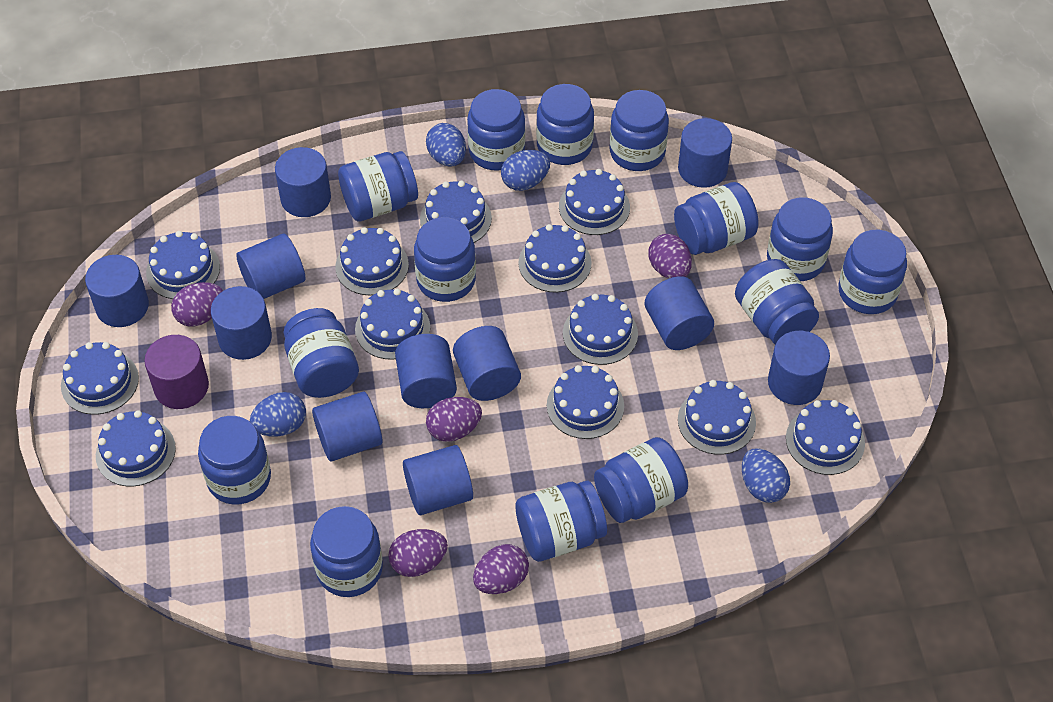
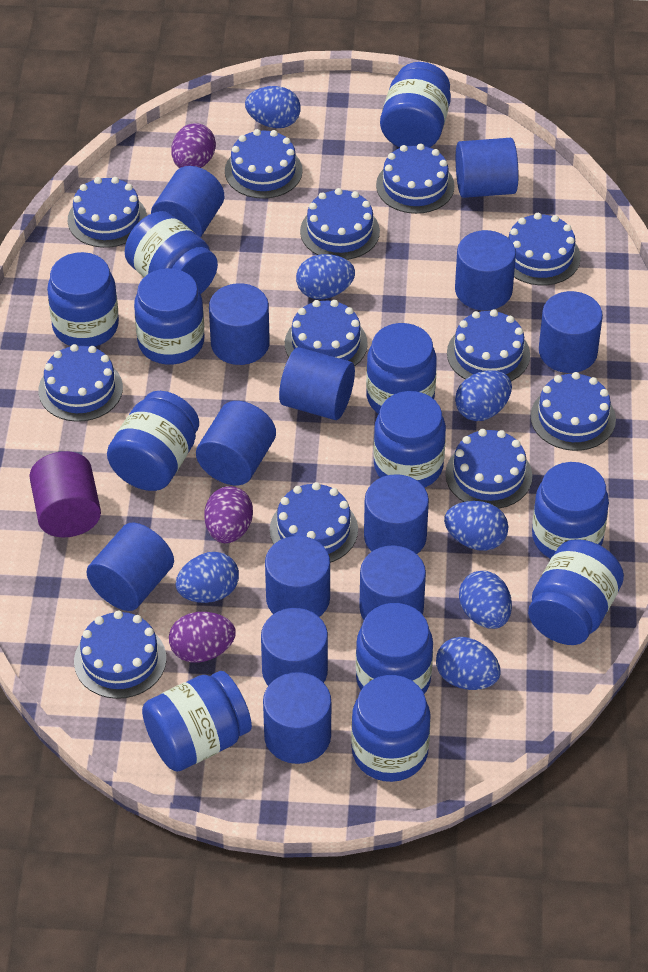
blue cylinder: [85,255,149,327] [211,286,272,360] [236,233,305,299] [275,147,331,217] [312,392,382,461] [395,334,457,408] [403,445,473,515] [453,326,521,401] [644,276,714,350] [678,118,732,188] [768,331,830,405] = 11 -> [86,523,174,611] [151,166,224,238] [196,401,276,485] [209,283,270,365] [261,608,328,686] [263,672,331,764] [265,536,330,617] [279,347,355,420] [359,545,426,619] [364,474,429,554] [455,230,516,310] [456,138,519,198] [539,291,603,373] = 13
blue egg: [250,392,306,437] [426,123,466,167] [501,150,550,191] [742,448,790,503] = 4 -> [176,552,239,603] [245,86,301,128] [296,254,355,299] [436,637,501,690] [444,501,509,551] [455,370,512,421] [459,571,512,629] = 7
blue jar: [198,416,271,505] [283,308,359,398] [310,506,383,597] [338,151,418,222] [414,217,476,302] [467,89,525,171] [515,480,607,562] [536,84,594,165] [594,437,688,523] [610,90,669,171] [674,182,758,255] [735,259,819,344] [767,197,833,281] [838,230,907,314] = 14 -> [47,252,119,346] [107,391,199,491] [125,211,218,294] [134,268,204,365] [142,671,252,772] [351,675,431,782] [356,603,433,694] [366,323,437,414] [373,391,446,488] [380,62,451,148] [528,539,624,645] [532,462,609,559] = 12
purple egg: [171,282,223,326] [388,529,448,577] [426,397,482,442] [473,544,529,594] [649,234,692,279] = 5 -> [169,612,236,663] [171,123,216,168] [204,486,253,543] = 3

